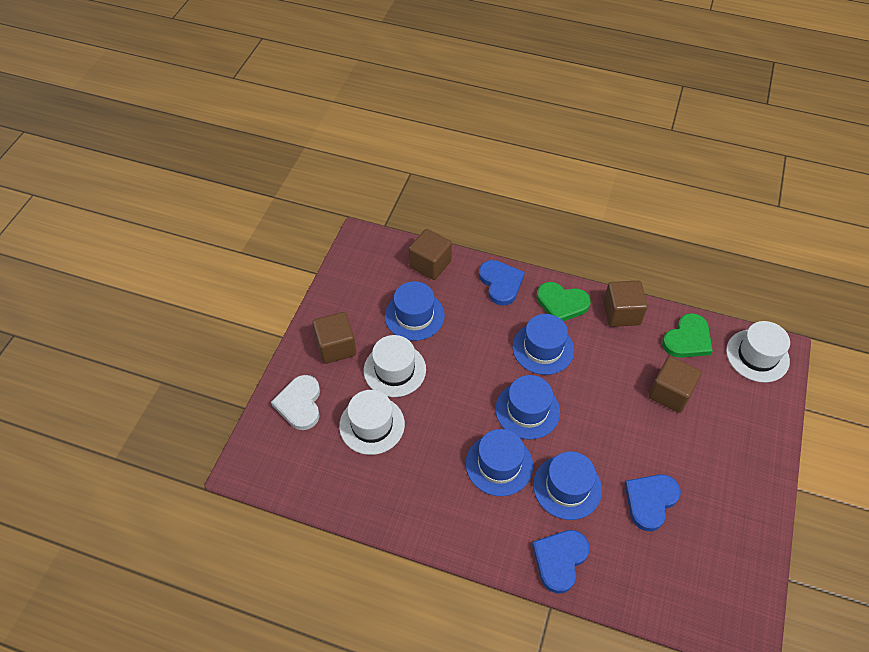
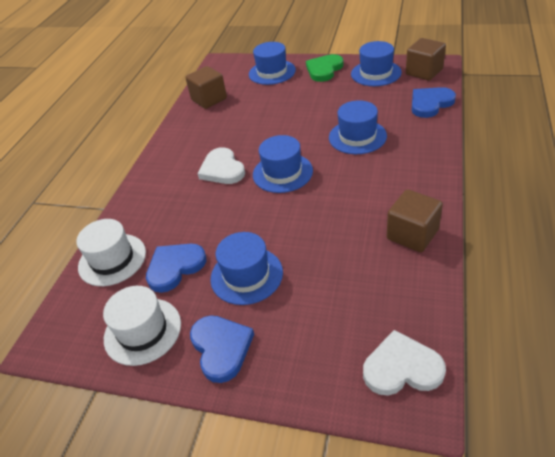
brown cube: [312,312,356,364] [409,229,452,280] [603,281,648,327] [649,356,701,413] = 4 -> [185,66,227,109] [387,189,443,252] [406,38,446,81] = 3
green heart: [537,282,591,321] [662,313,713,358] = 2 -> [306,54,344,82] = 1
white hat: [339,390,405,455] [364,335,426,397] [726,321,790,383] = 3 -> [76,219,146,286] [103,286,181,366] = 2
white heart: [271,375,320,430] = 1 -> [197,147,245,184] [363,330,446,396] = 2

